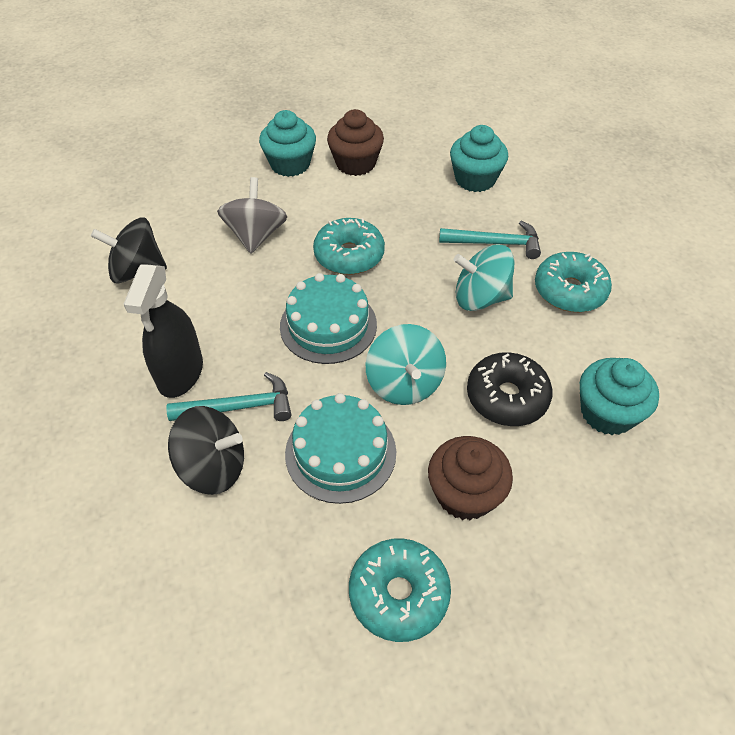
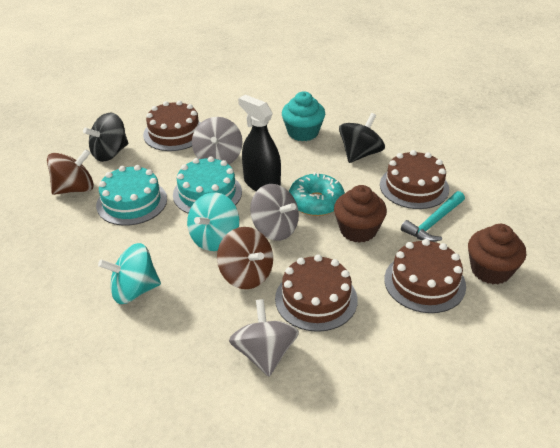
black donut: [467,352,553,426] = 1 -> none = 0
brown cake: none = 0 -> [143,101,201,151] [275,255,358,332] [380,150,449,209] [384,239,466,313] = 4
brown spinning top: none = 0 -> [47,149,94,195] [217,227,273,289] = 2
grey spinning top: [217,177,287,253] = 1 -> [192,117,243,164] [229,299,299,376] [250,184,299,241] = 3
turquoise cupcake: [259,110,316,177] [450,125,508,192] [580,358,659,435] = 3 -> [282,92,325,141] = 1
turquoise donut: [313,218,385,275] [349,538,451,642] [535,252,612,312] = 3 -> [289,172,345,216] = 1
turquoise hammer: [166,372,292,421] [439,221,541,259] = 2 -> [401,191,465,242] = 1

